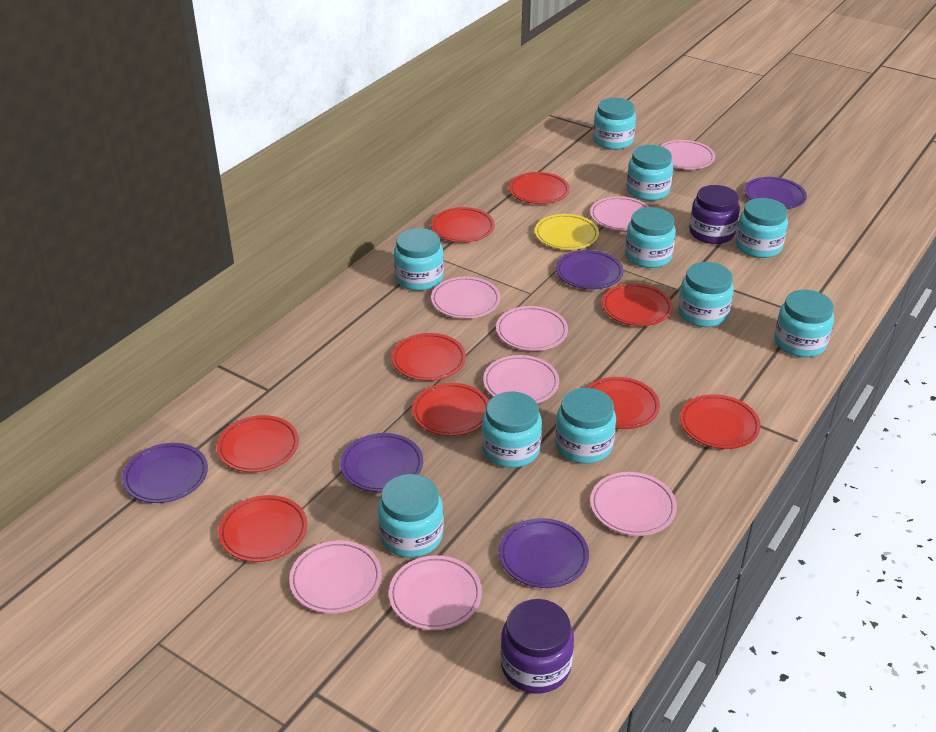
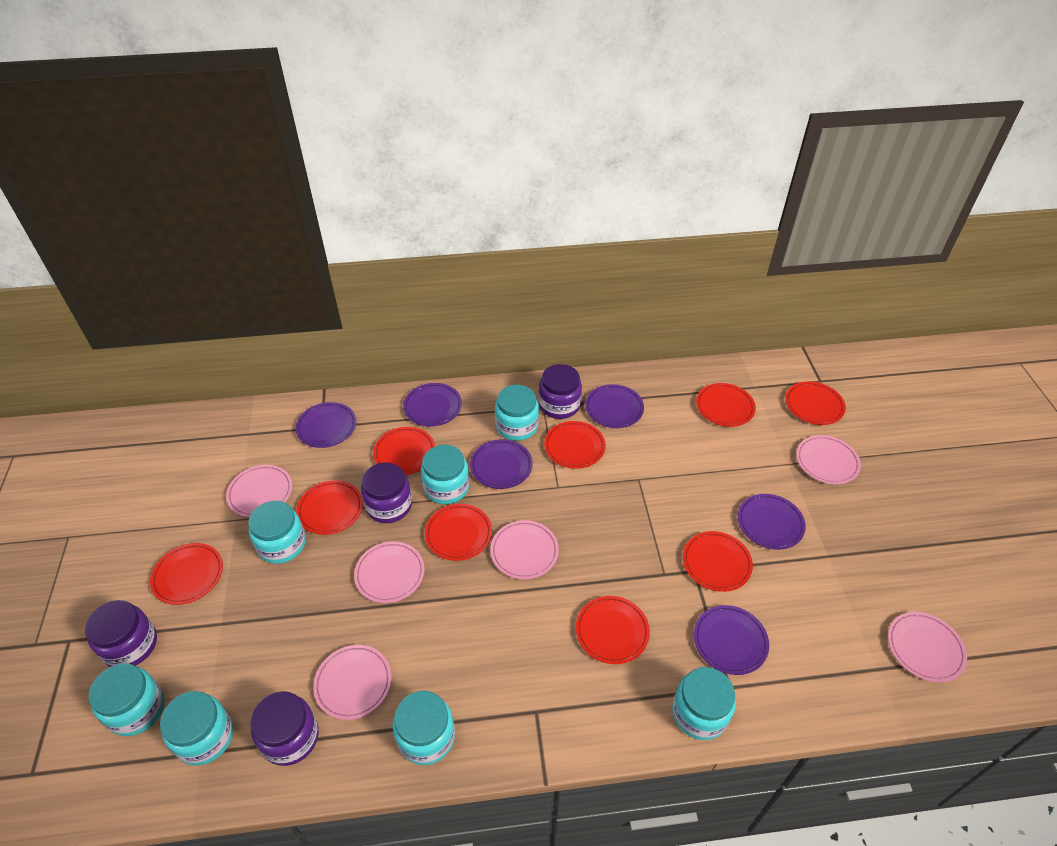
pink plate: [289,541,382,613] [389,555,482,630] [431,277,500,319] [483,355,559,403] [496,306,568,351] [590,196,649,231] [590,472,677,536] [660,140,715,169] = 8 -> [226,465,292,517] [313,645,391,720] [354,541,425,603] [490,520,559,579] [796,435,861,484] [888,612,967,683] = 6
purple jar: [500,599,574,693] [689,185,740,244] = 2 -> [85,600,157,667] [250,691,319,766] [361,462,412,523] [539,364,582,419] = 4
purple plate: [122,443,208,503] [340,433,423,492] [499,518,589,588] [556,250,623,289] [744,177,807,209] = 5 -> [295,402,356,448] [403,383,462,427] [470,439,533,489] [585,384,644,428] [694,605,769,675] [738,494,806,550] = 6
turquoise jar: [378,474,444,558] [394,228,444,291] [482,391,542,468] [555,388,616,464] [593,98,636,150] [625,207,676,268] [627,145,673,201] [678,262,734,327] [736,198,788,258] [774,290,834,357] = 10 -> [89,663,165,736] [160,691,233,766] [248,501,306,564] [393,691,455,765] [421,445,469,504] [495,385,539,441] [672,667,736,740] = 7
yellow plate: [535,214,599,250] = 1 -> none = 0

